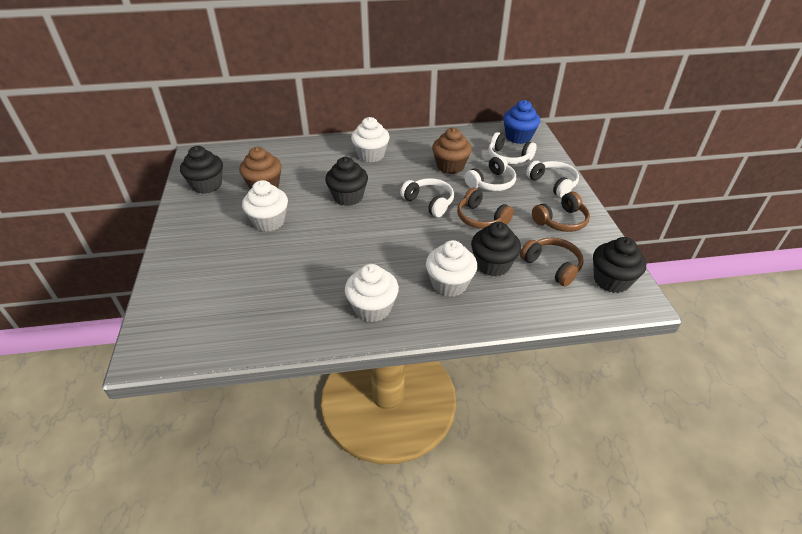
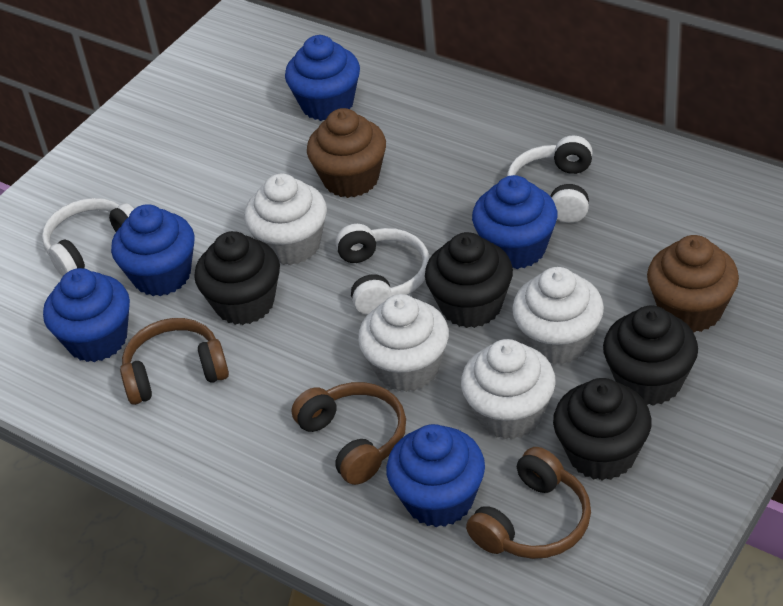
blue cupcake: [503,100,540,144] = 1 -> [43,268,130,362] [111,204,194,296] [285,35,360,121] [386,424,485,527] [472,175,557,269] = 5
white headphones: [400,178,454,217] [465,155,516,191] [488,132,537,164] [526,161,579,198] = 4 -> [42,198,134,276] [336,224,430,315] [507,135,593,223] = 3

